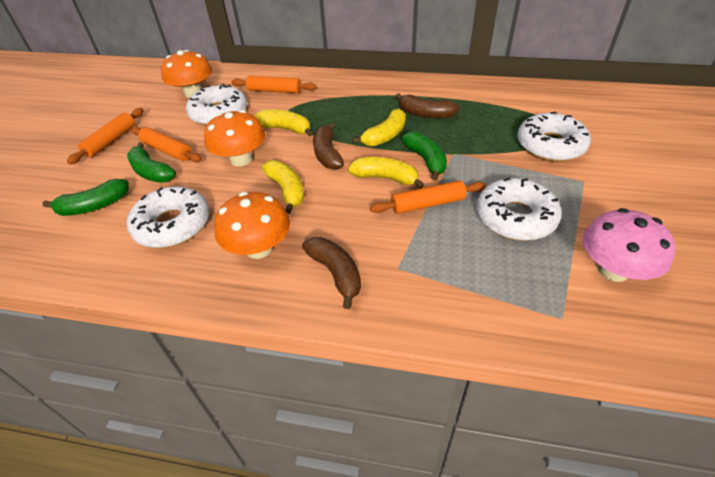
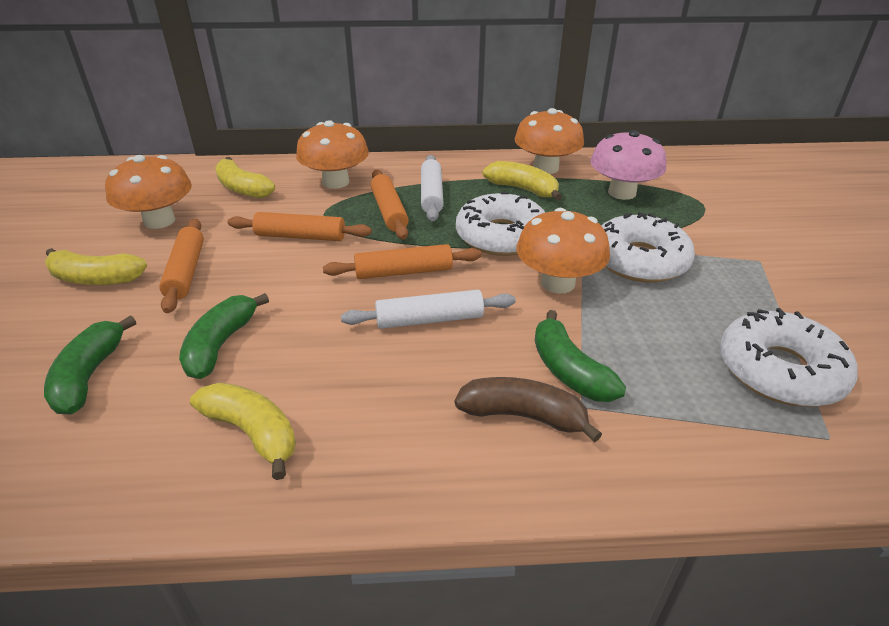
brown banana: [302,237,361,309] [313,122,344,170] [395,93,460,119] = 3 -> [455,377,602,443] = 1
orange mushroom: [161,50,212,98] [204,110,266,166] [214,192,290,259] = 3 -> [105,155,192,229] [296,120,369,189] [514,108,584,174] [517,208,610,293] = 4
white donut: [127,186,209,248] [186,83,247,126] [477,178,562,241] [517,112,591,162] = 4 -> [456,192,546,256] [601,212,695,283] [720,308,858,407] = 3
white rolling pin: none = 0 -> [341,290,516,329] [421,155,444,221] = 2

